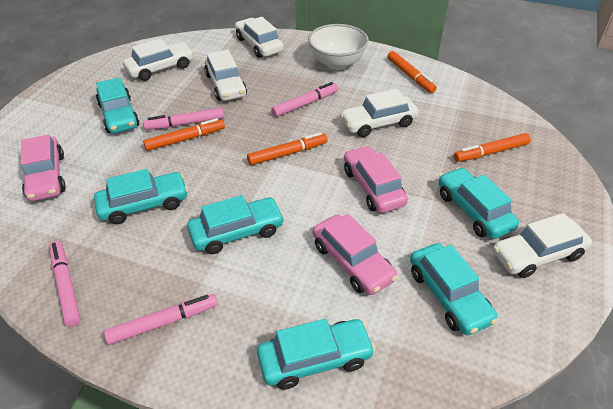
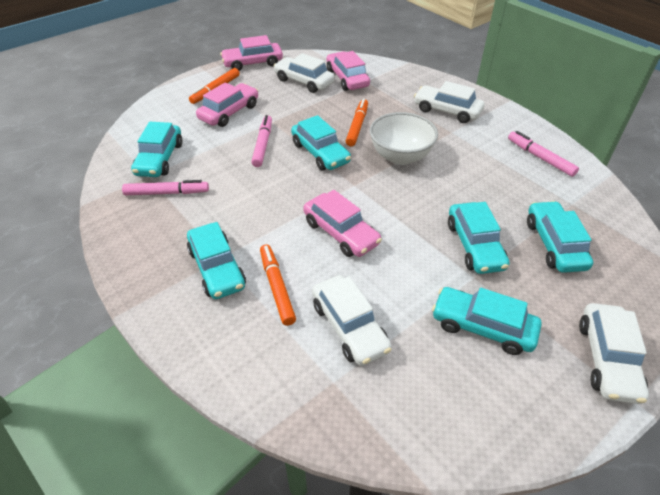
orange marker: [143,118,225,151] [247,132,328,165] [387,51,437,93] [454,133,531,162] = 4 -> [189,68,240,104] [260,244,296,326] [346,99,368,146] = 3
pink car: [21,134,66,201] [313,214,398,295] [344,146,408,213] = 3 -> [196,82,258,127] [220,35,283,71] [303,190,382,257] [327,51,370,91] = 4
pink marker: [49,241,81,327] [104,294,218,345] [143,108,224,130] [271,82,338,117] = 4 -> [122,180,209,195] [251,115,272,167] [508,131,579,177] = 3
white car: [123,38,194,81] [204,50,247,101] [235,17,283,58] [340,89,418,137] [493,213,592,278] = 5 -> [273,53,335,93] [312,275,391,366] [414,81,485,123] [579,303,649,404] = 4

